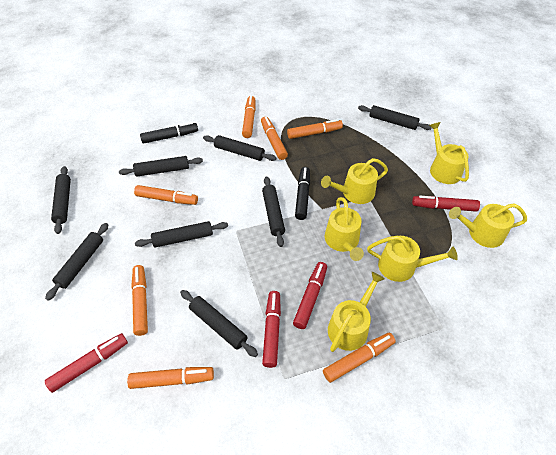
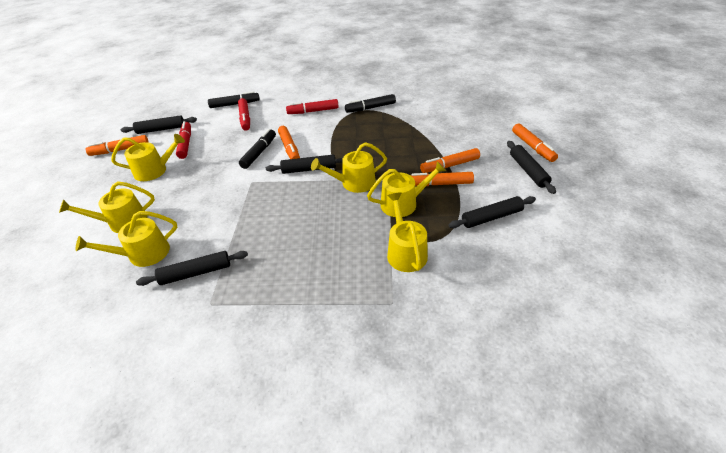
black marker: [140,122,198,144] [295,167,310,220] = 2 -> [208,91,260,108] [239,129,276,169] [345,94,396,113] = 3
black rolling pin: [45,223,109,301] [51,166,71,234] [119,156,203,177] [135,221,228,248] [180,290,258,357] [203,135,276,161] [262,176,285,247] [358,105,432,130] = 8 -> [120,115,197,134] [136,251,248,286] [266,155,343,174] [448,196,536,228] [507,141,556,194] = 5
orange marker: [127,367,214,389] [131,265,148,336] [134,185,198,205] [242,96,256,138] [261,117,288,160] [287,119,343,139] [323,333,396,383] = 7 -> [86,135,149,156] [278,126,300,159] [410,172,474,186] [420,148,480,173] [512,124,558,162] = 5
red marker: [45,333,128,393] [262,291,281,368] [293,262,327,329] [412,196,480,212] = 4 -> [176,121,191,159] [238,98,250,131] [286,99,339,114] = 3

